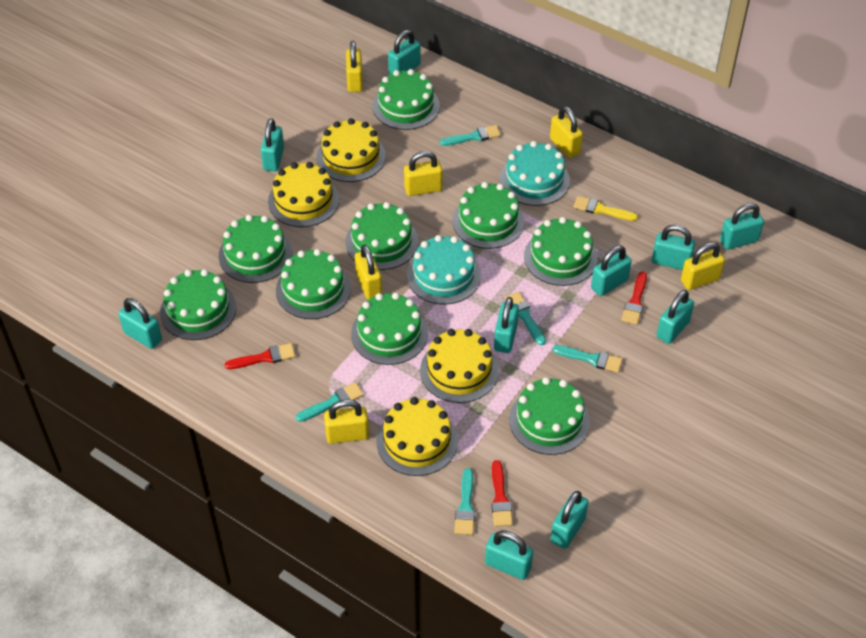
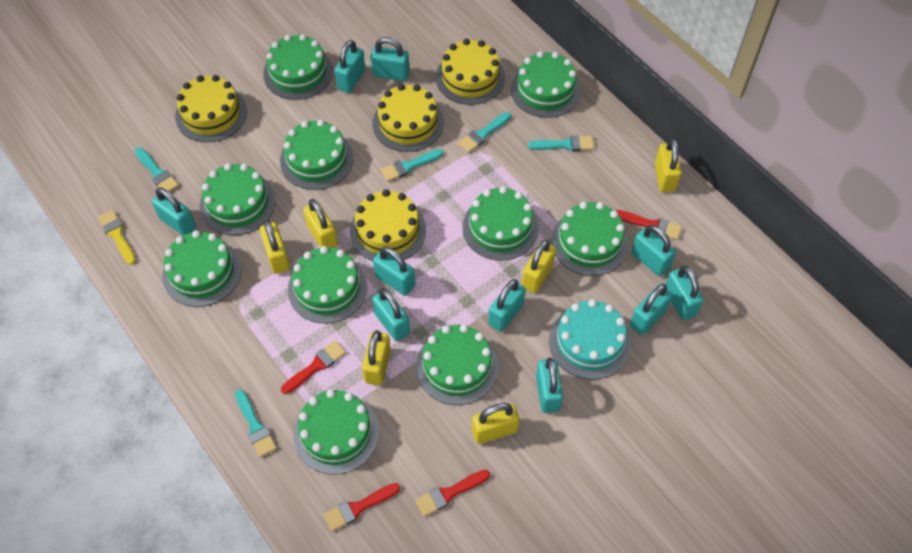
green cake: [160,269,236,340] [219,215,292,283] [276,249,351,319] [345,202,418,270] [351,292,428,365] [373,69,440,130] [453,182,524,249] [509,377,590,455] [524,217,598,286] = 9 -> [162,230,242,307] [200,163,275,235] [263,34,333,100] [280,120,354,190] [288,246,367,323] [293,389,379,475] [416,324,498,405] [462,186,539,261] [511,51,581,118] [551,202,628,276] = 10
red brush: [225,343,296,369] [491,460,513,527] [621,271,647,325] = 3 -> [281,340,346,394] [324,483,400,531] [415,470,490,517] [615,210,682,240] = 4
turquoise cake: [407,235,481,305] [500,141,570,206] = 2 -> [549,299,631,380] = 1

